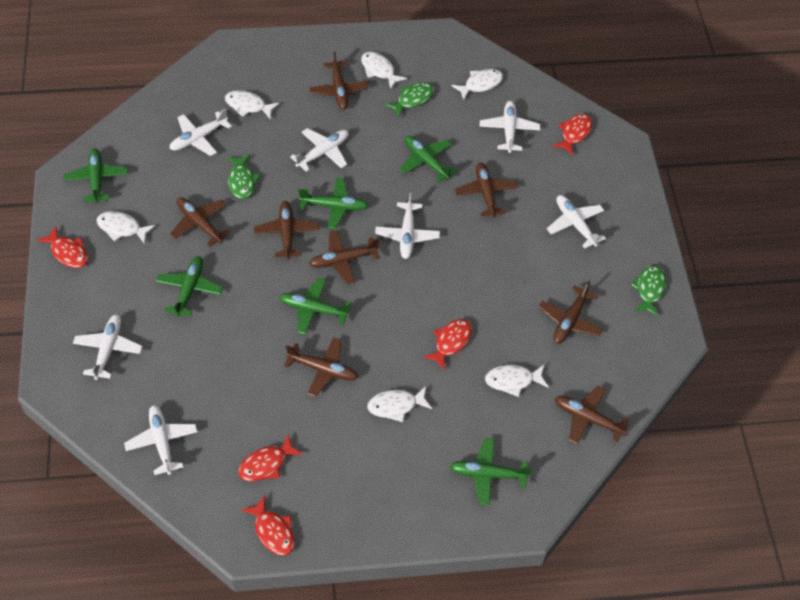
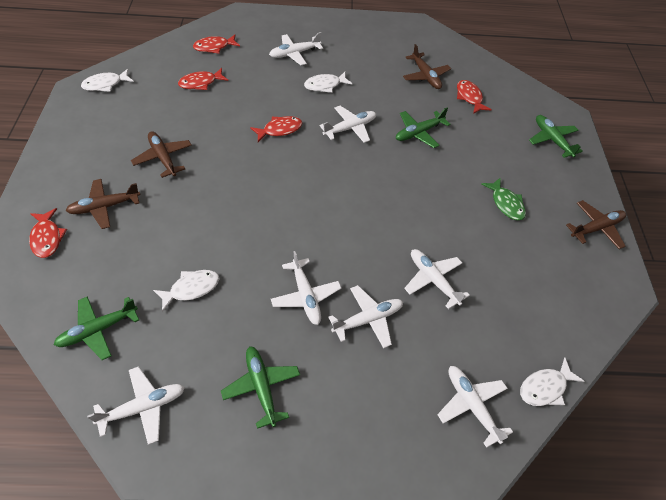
brown plane: [170,197,230,247] [254,201,319,260] [284,337,358,397] [309,52,370,110] [309,230,380,284] [455,162,518,218] [539,281,603,344] [555,386,629,444] = 8 -> [66,179,140,229] [131,132,192,178] [403,44,451,89] [566,200,626,249] = 4
green fish: [227,154,261,199] [385,82,434,118] [631,265,666,317] = 3 -> [481,177,526,220] = 1
green plane: [63,148,128,204] [156,256,223,317] [279,278,351,335] [298,178,369,229] [400,135,457,183] [450,438,532,506] = 6 -> [54,297,139,360] [221,346,300,429] [396,107,450,148] [529,115,583,158] = 4
white fish: [96,211,156,244] [225,90,280,120] [361,52,407,89] [367,386,432,422] [452,69,503,101] [485,365,548,397] = 6 -> [81,69,134,92] [153,270,219,312] [304,72,353,93] [520,358,584,406] = 4

